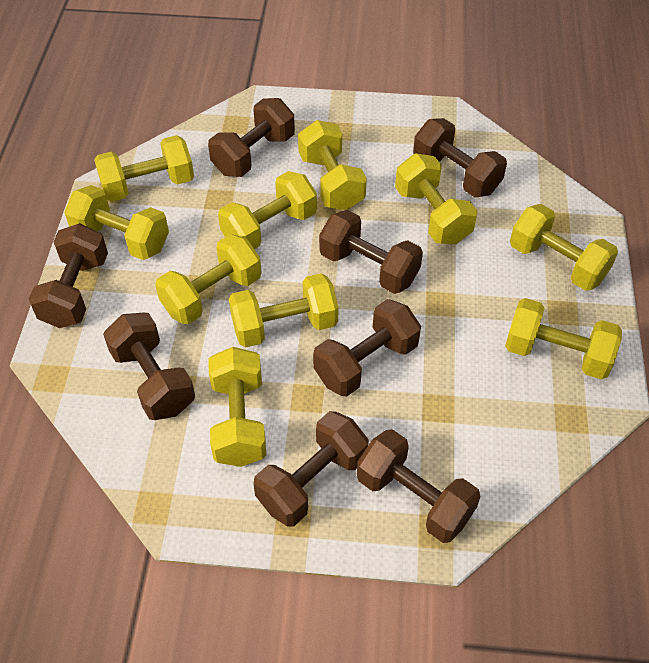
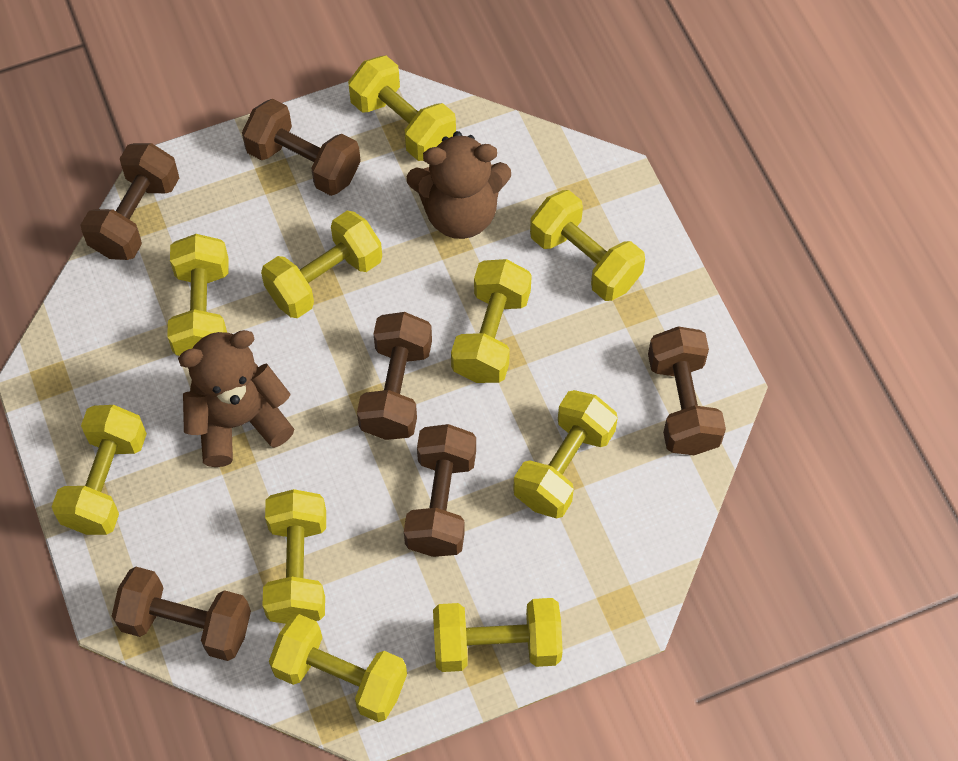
brown dumbbell: [29,223,108,328] [103,312,195,420] [208,98,295,177] [253,411,369,526] [313,299,421,397] [319,210,423,294] [357,429,481,543] [413,118,507,198] = 8 -> [80,143,179,260] [112,567,251,661] [242,99,361,196] [357,312,432,440] [404,424,476,557] [648,326,726,455] = 6
brown teddy bear: none = 0 -> [178,330,294,467] [407,131,511,239] = 2

